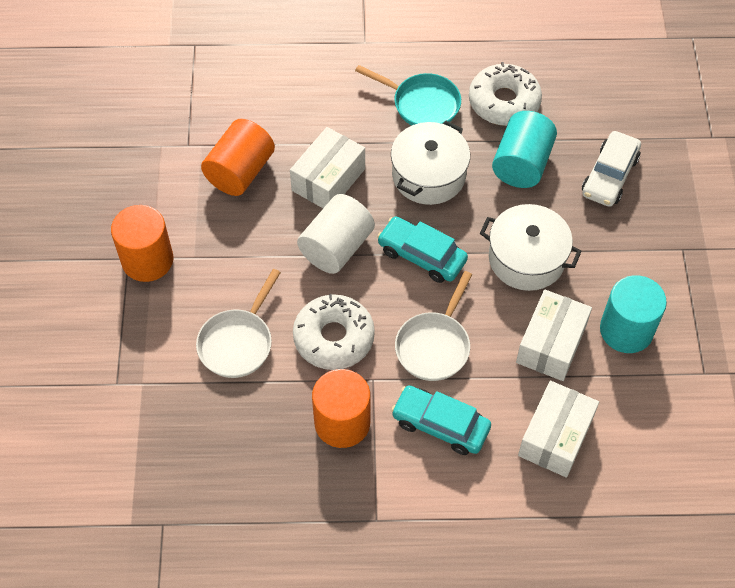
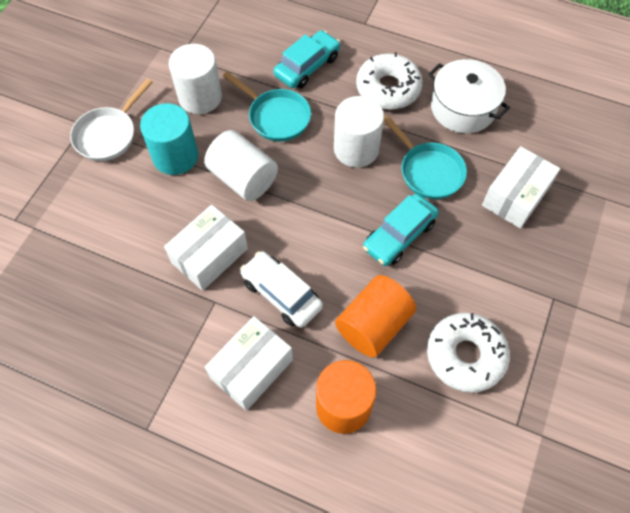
orange cylinder: [111,205,173,282] [201,119,275,196] [312,369,370,448] = 3 -> [316,360,376,434] [335,275,416,358] = 2
turquoise cylinder: [492,111,557,188] [600,275,667,353] = 2 -> [140,103,198,175] = 1
turquoise pan: [355,65,461,125] = 1 -> [223,71,311,142] [384,115,467,199] = 2
white cylinder: [297,194,375,274] = 1 -> [169,44,222,114] [204,130,278,201] [334,96,384,168] = 3
white pan: [196,269,281,378] [395,271,472,381] = 2 -> [70,79,153,161] = 1
white pot: [391,121,470,205] [480,204,582,291] = 2 -> [429,59,510,133] = 1

